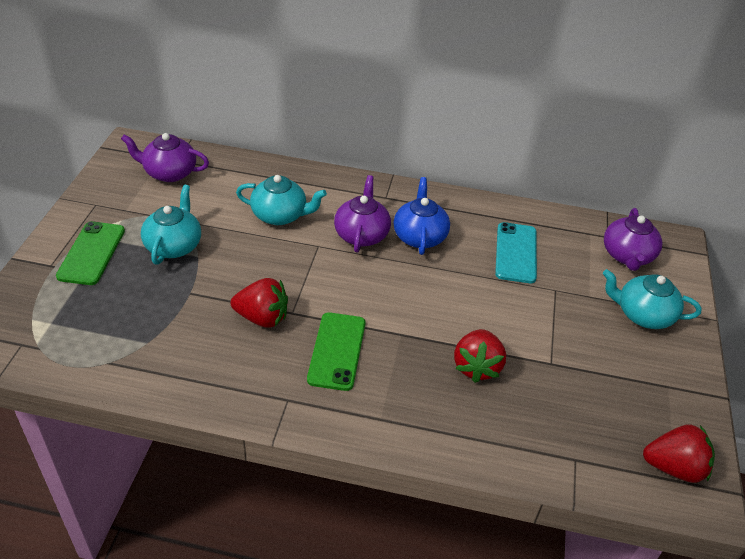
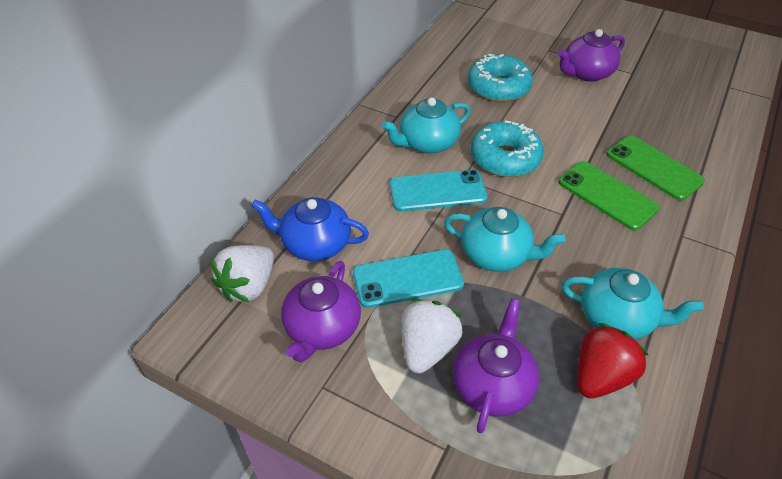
red strawberry: [231,278,288,328] [454,329,506,383] [643,424,715,483] = 3 -> [577,323,648,399] = 1
turquoise donut: none = 0 -> [468,54,533,102] [470,121,544,177] = 2
turquoise phone: [495,222,537,283] = 1 -> [353,250,464,308] [390,170,488,212] = 2
white strawberry: none = 0 -> [211,245,274,302] [401,299,463,374] = 2

